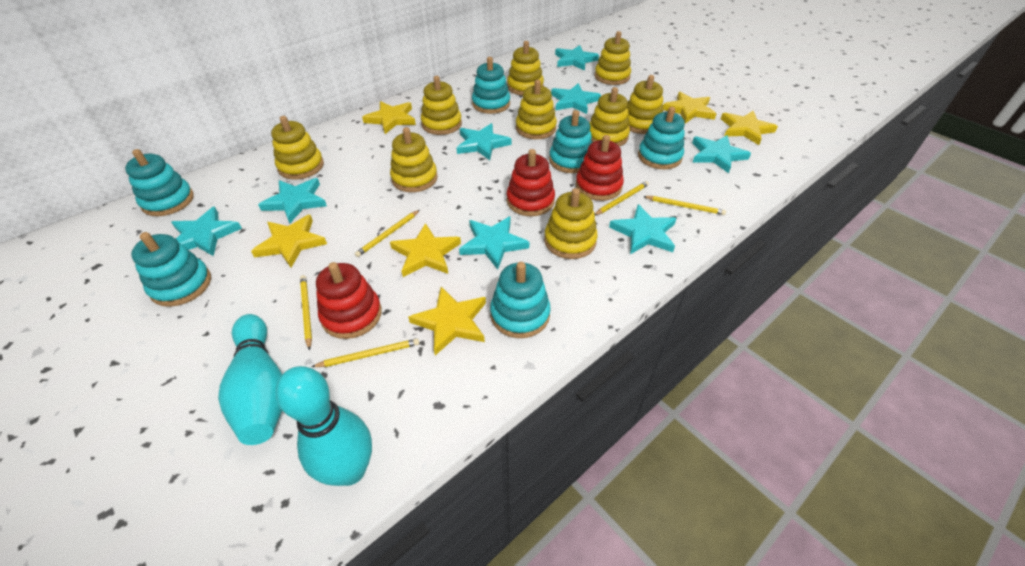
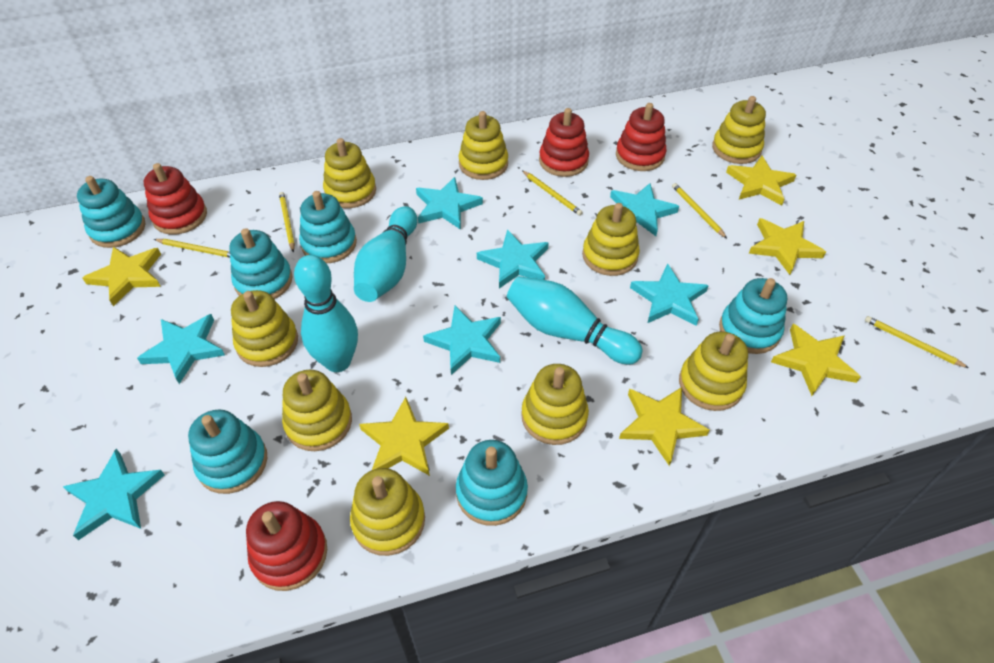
red stacking toy: [316,262,382,339] [507,149,555,216] [576,135,624,201] = 3 -> [144,163,207,235] [246,501,327,591] [539,108,589,177] [616,103,666,171] = 4
turquoise bowling pin: [218,314,282,445] [276,366,372,486] = 2 -> [294,255,358,372] [354,206,417,302] [507,276,643,365] = 3
turquoise star: [171,206,242,256] [258,178,327,223] [457,123,512,160] [459,216,529,270] [551,83,601,114] [555,45,599,71] [609,204,677,254] [692,135,751,173] = 8 -> [63,449,165,540] [137,314,225,384] [416,177,483,230] [423,306,501,375] [477,229,549,288] [610,183,679,236] [630,264,709,326] = 7

